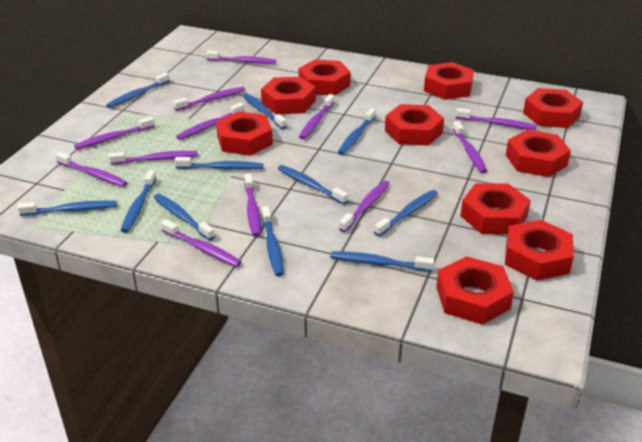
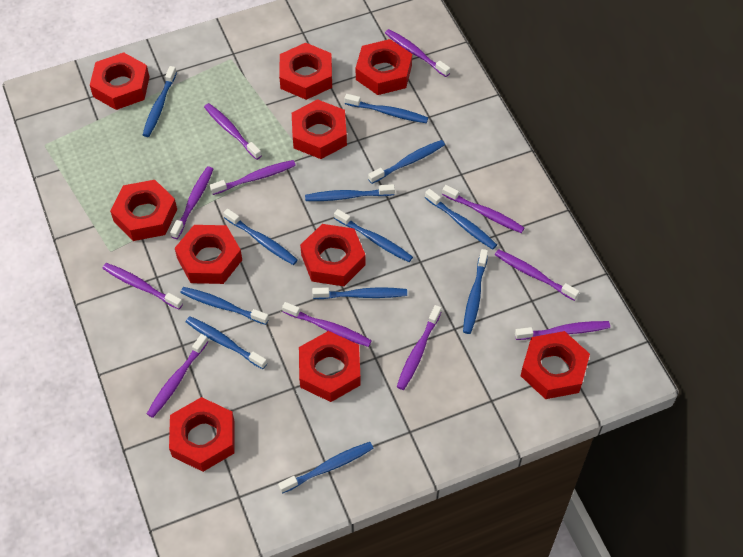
blue toothbrush: [18,201,117,216] [106,73,170,108] [120,170,156,233] [154,194,215,240] [175,157,263,170] [243,93,287,129] [262,206,284,276] [278,165,348,204] [331,251,434,272] [338,108,376,155] [374,190,438,236] = 11 -> [143,66,177,137] [181,287,269,325] [186,316,267,369] [223,209,298,265] [278,442,374,494] [305,184,395,201] [312,287,407,299] [334,209,413,262] [344,94,428,123] [368,140,445,184] [425,189,497,250] [463,249,488,334] = 12
purple toothbrush: [55,152,128,187] [74,117,155,149] [109,151,198,165] [161,219,242,267] [173,87,245,111] [176,103,245,140] [206,51,276,64] [245,173,261,237] [299,94,334,139] [339,181,390,232] [453,121,487,173] [456,108,537,130] = 12 -> [102,263,183,309] [147,334,208,418] [170,166,213,239] [204,103,262,160] [210,160,296,195] [282,302,372,347] [385,29,450,77] [397,305,441,390] [442,185,525,233] [495,249,580,301] [515,321,610,340] = 11

